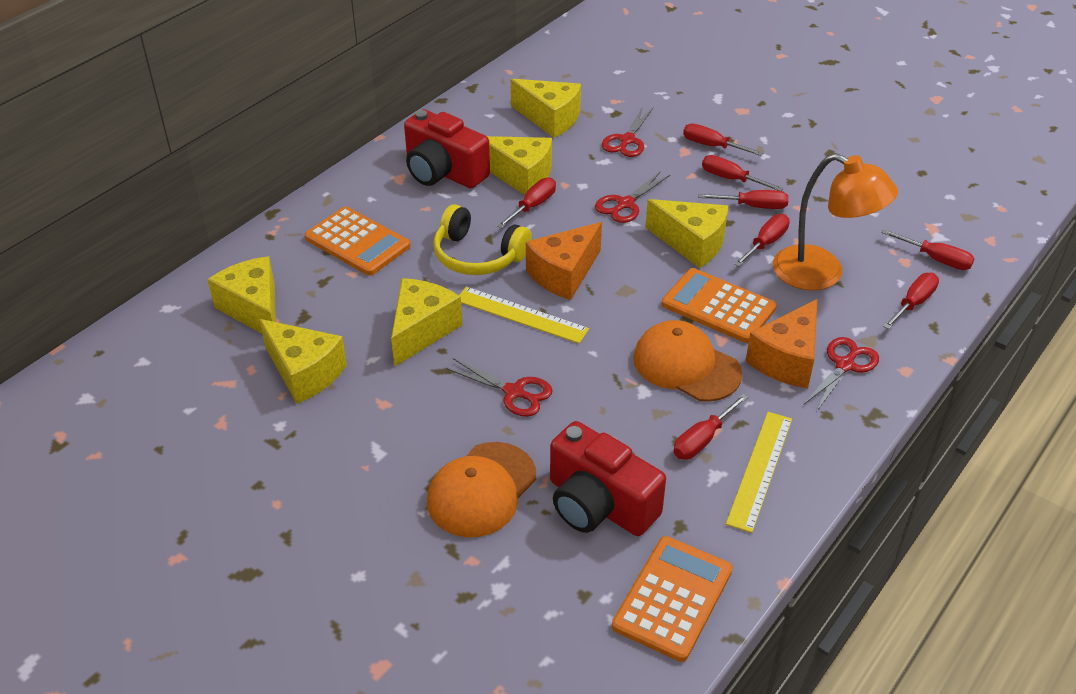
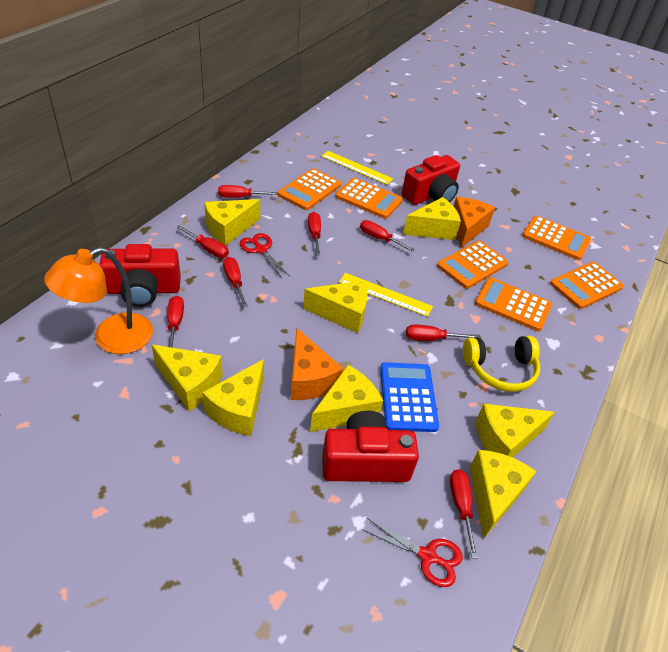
blue calculator: none = 0 -> [380,362,439,432] = 1
orange calculator: [305,206,410,276] [612,536,733,662] [662,268,777,343] = 3 -> [278,168,341,210] [335,178,403,219] [437,241,508,289] [475,278,552,331] [522,216,591,260] [550,262,624,309] = 6
orange cap: [427,442,536,537] [633,320,742,402] = 2 -> none = 0
red camera: [404,109,490,188] [550,421,666,536] = 2 -> [99,244,181,307] [322,411,419,482] [402,155,460,205] = 3
red scissors: [445,358,553,417] [595,171,670,223] [602,106,653,157] [804,337,879,411] = 4 -> [240,233,290,278] [361,518,463,587] = 2
yellow cheese: [207,256,276,334] [259,319,347,404] [391,278,462,367] [487,136,552,195] [511,79,581,138] [645,199,728,268] = 6 -> [152,344,223,411] [202,359,264,436] [204,199,260,246] [303,280,368,333] [310,365,383,432] [403,197,461,240] [470,450,537,539] [475,404,555,457] = 8

